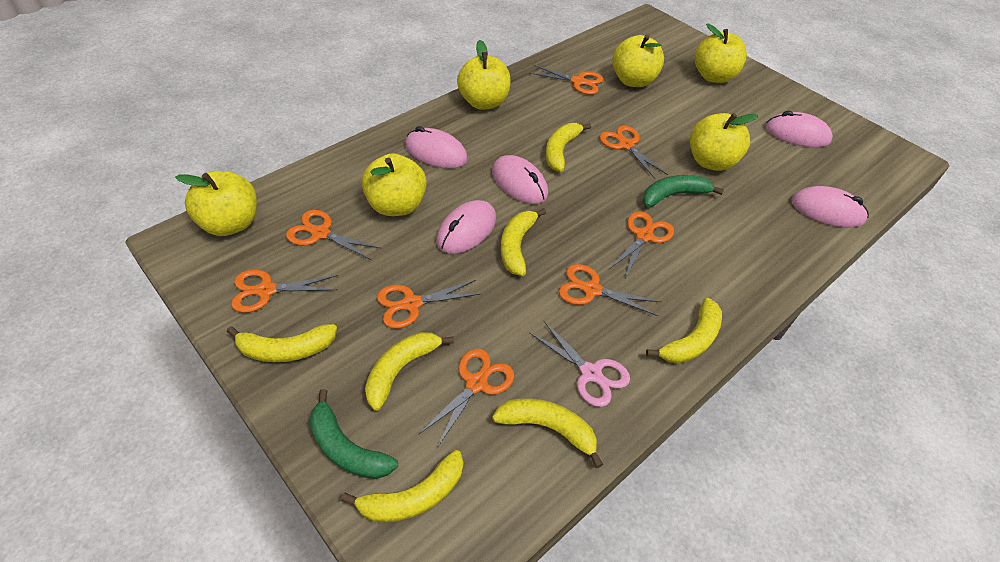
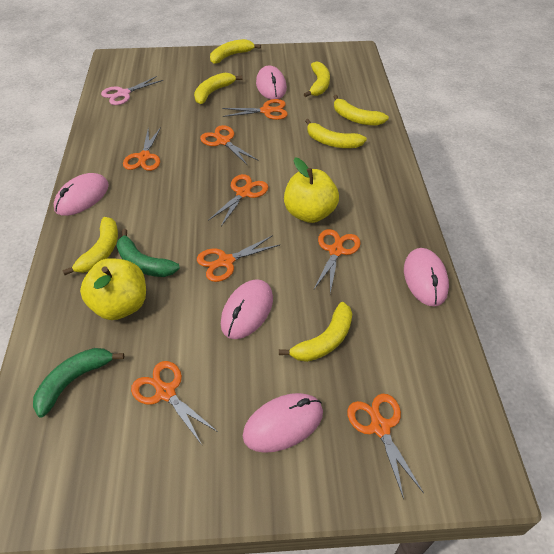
yellow apple: [175,171,257,236] [362,153,427,216] [457,40,511,110] [612,35,664,87] [690,113,758,171] [695,24,747,83] = 6 -> [80,258,146,320] [284,158,339,223] = 2

